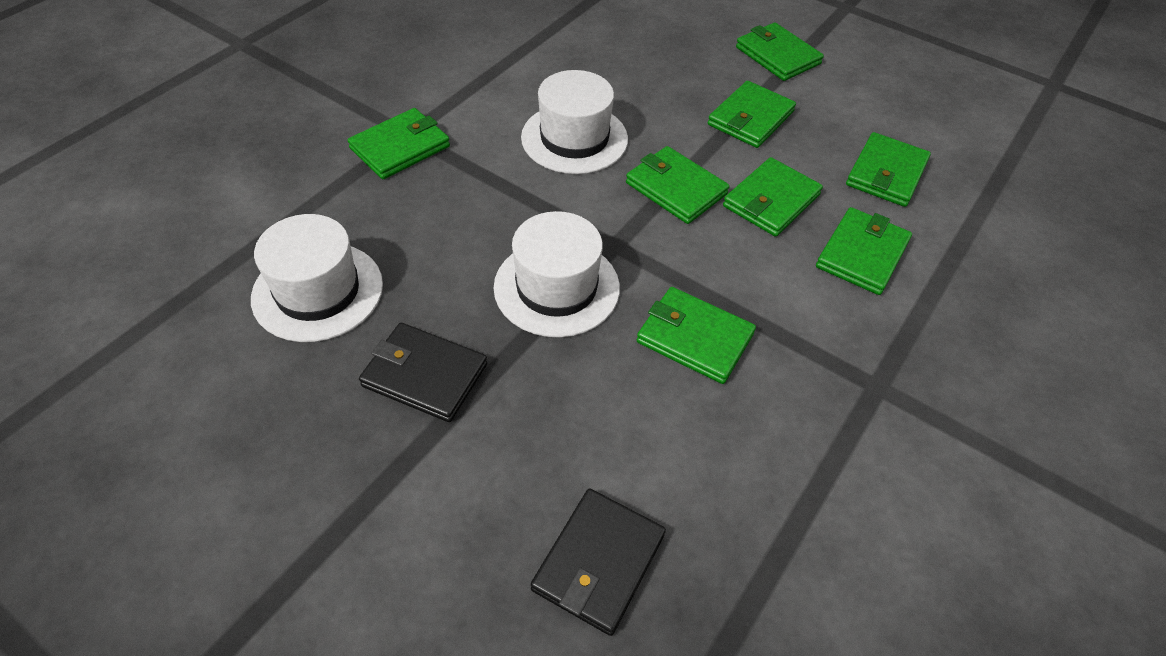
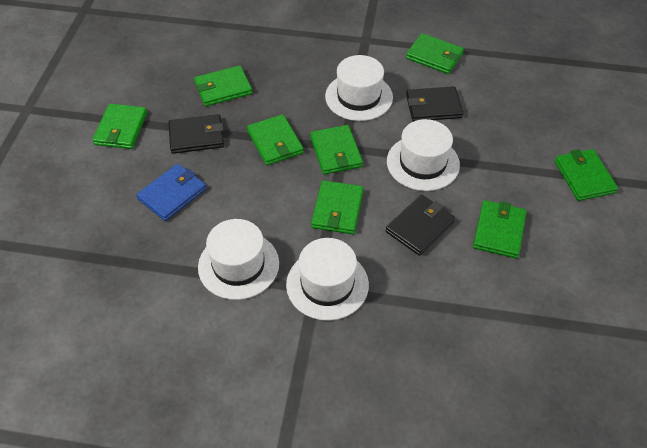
black wallet: [359,323,487,422] [531,488,666,636] = 2 -> [168,114,224,154] [386,195,455,256] [406,86,463,122] = 3
blue wallet: none = 0 -> [136,164,206,221] = 1
white hat: [251,214,383,342] [494,211,620,337] [521,70,628,174] = 3 -> [198,219,279,300] [286,238,369,321] [325,55,393,121] [387,119,460,191] = 4

